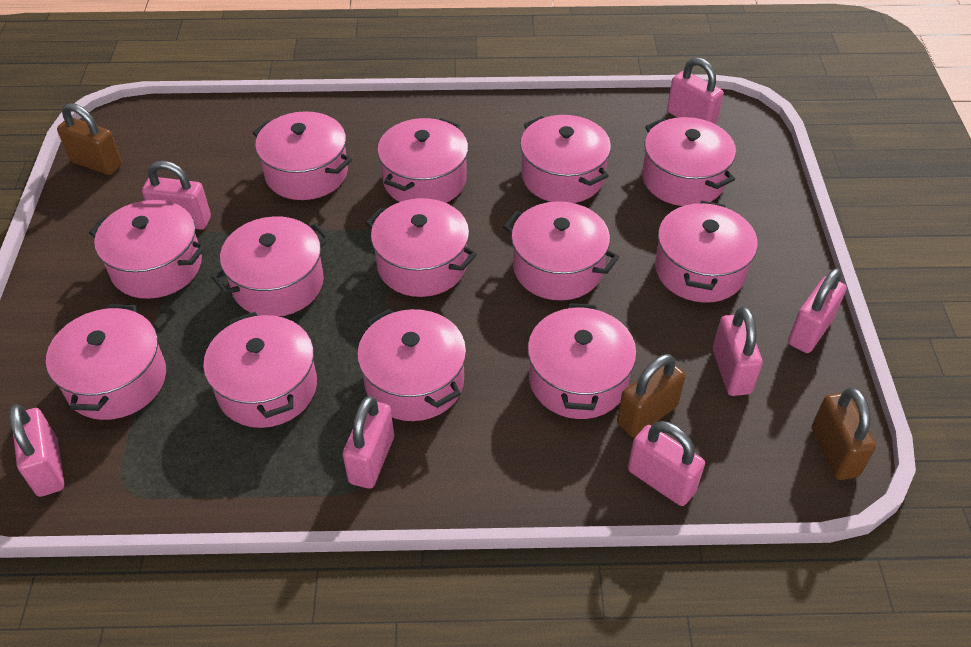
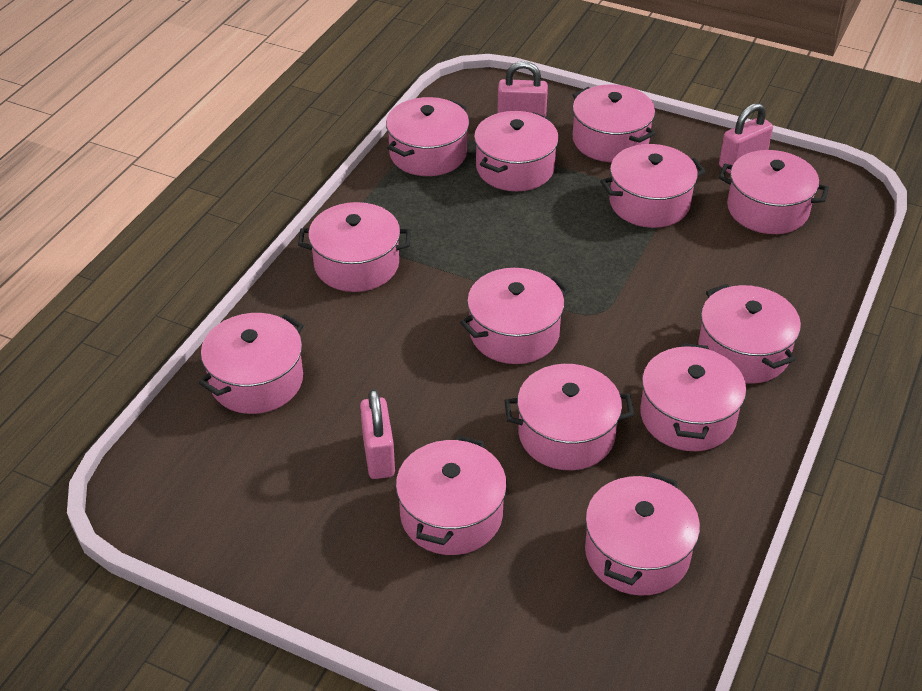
brown padlock: [57,103,122,175] [617,354,686,437] [812,388,876,480] = 3 -> none = 0
pink padlock: [9,404,64,497] [142,161,211,230] [343,396,394,489] [628,421,705,506] [667,57,724,125] [713,307,763,396] [788,268,847,353] = 7 -> [360,389,395,479] [497,61,548,117] [719,103,773,174] = 3

